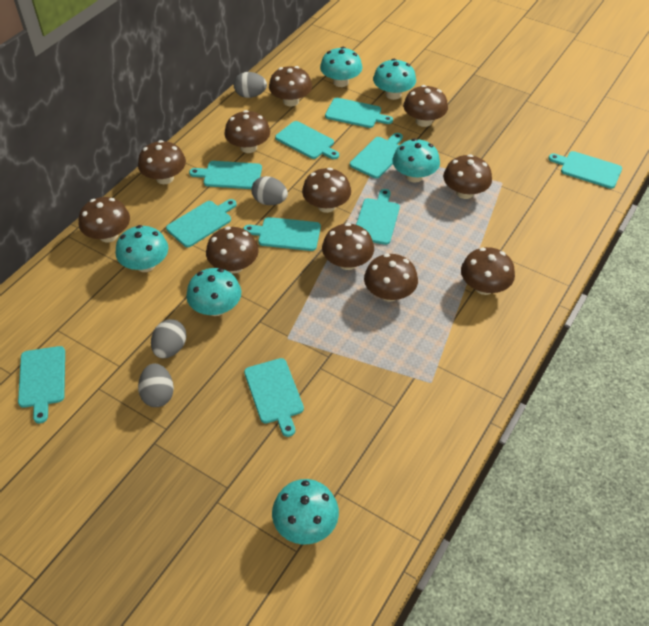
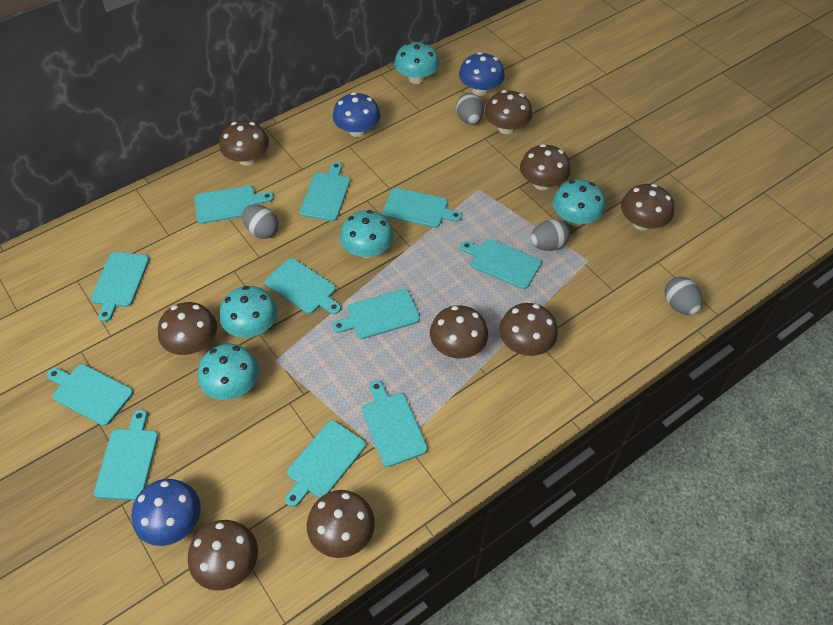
blue mushroom: none = 0 -> [131,479,201,546] [333,92,380,137] [459,52,505,96] = 3
brown mushroom: [79,197,130,242] [138,140,186,184] [206,227,259,274] [224,110,270,153] [269,66,312,106] [302,168,351,213] [322,223,374,270] [364,254,418,301] [403,85,448,127] [443,154,492,199] [461,247,515,295] = 11 -> [158,302,217,355] [188,520,258,591] [220,121,269,166] [307,490,375,558] [430,305,488,359] [485,90,533,134] [499,303,558,356] [520,144,571,190] [621,184,674,231] = 9
turquoise cutting board: [18,346,65,423] [166,199,237,247] [189,161,262,189] [243,217,321,251] [244,358,304,437] [275,121,339,159] [325,98,393,128] [350,133,403,178] [356,189,400,245] [548,151,622,189] = 10 -> [47,364,133,426] [91,252,149,322] [94,410,158,500] [195,185,274,224] [265,258,341,314] [285,421,366,507] [300,162,350,221] [332,289,420,339] [362,380,428,467] [382,188,462,228] [460,239,542,289] = 11
turquoise mushroom: [115,225,168,272] [186,268,241,316] [272,479,339,544] [320,47,362,87] [373,59,416,100] [392,138,440,183] = 6 -> [198,344,259,400] [219,286,278,338] [340,210,394,258] [394,42,439,84] [553,179,605,226] = 5

